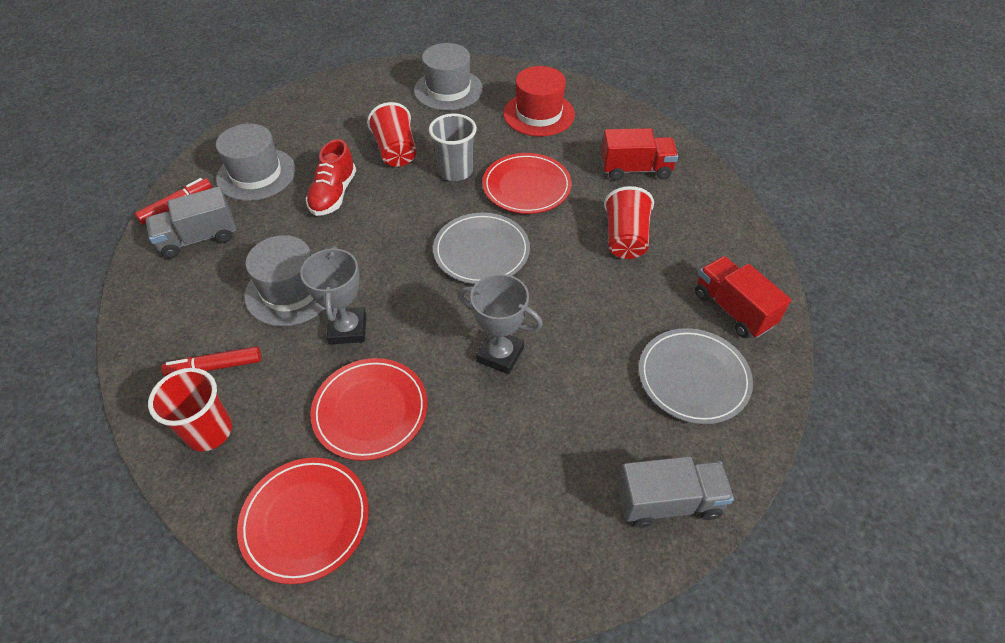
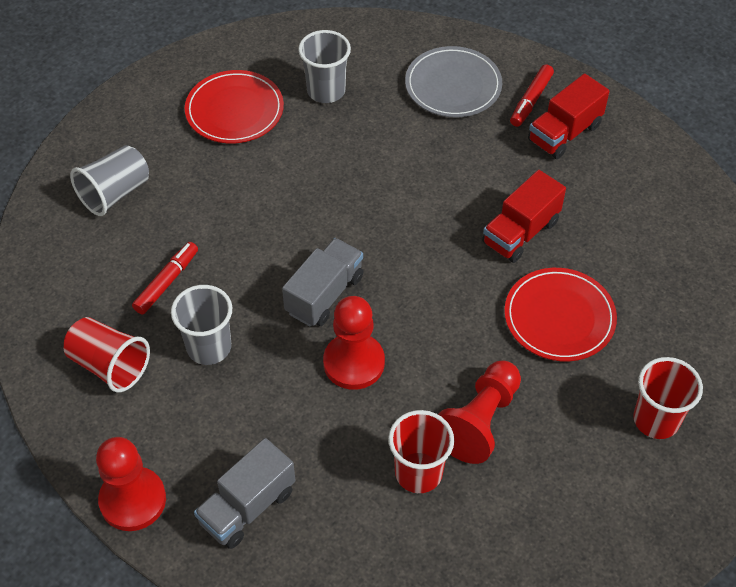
grey cup: [429,114,477,181] = 1 -> [70,145,149,216] [171,285,232,365] [298,30,351,103] = 3
grey hat: [216,124,296,201] [244,235,326,326] [414,43,483,111] = 3 -> none = 0
grey plate: [433,213,530,284] [639,328,753,424] = 2 -> [405,46,502,117] = 1
grey trophy: [300,246,366,344] [459,274,542,374] = 2 -> none = 0
red hat: [503,66,575,136] = 1 -> none = 0
red pawn: none = 0 -> [96,437,166,531] [323,296,385,390] [438,361,521,464] = 3
red plate: [237,458,369,584] [310,358,428,461] [482,153,572,214] = 3 -> [185,70,284,143] [504,268,617,361] = 2
red shoe: [306,139,356,216] = 1 -> none = 0

